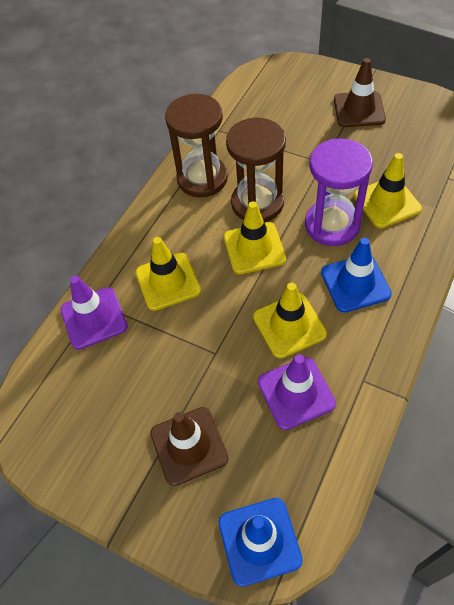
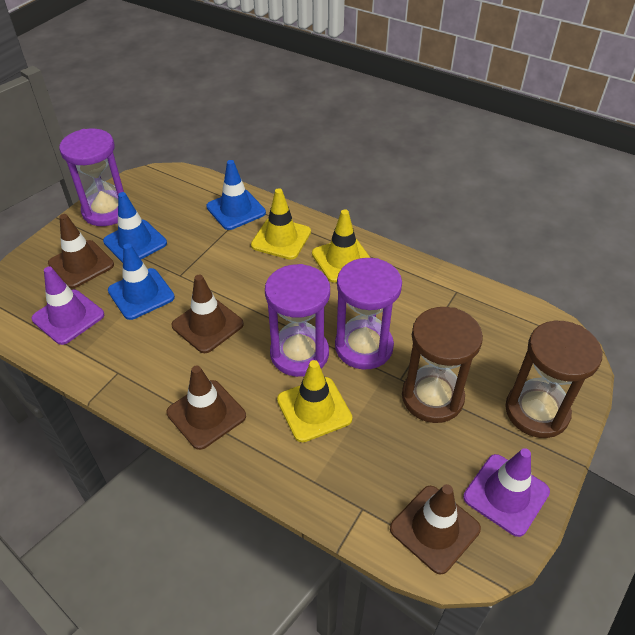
blue traffic cone: [219,498,303,587] [321,238,392,313] = 2 -> [103,192,167,263] [108,243,175,320] [206,160,266,230] = 3
brown traffic cone: [150,407,229,486] [334,58,386,127] = 2 -> [48,214,114,288] [167,365,246,450] [172,275,244,353] [390,484,481,575] = 4
purple hourglass: [305,138,373,246] = 1 -> [59,129,124,226] [265,264,330,377] [335,258,402,370] = 3
yellow traffic cone: [135,237,201,311] [224,201,286,274] [253,283,327,359] [354,153,422,228] = 4 -> [251,188,311,260] [277,360,352,442] [312,209,370,283] = 3

